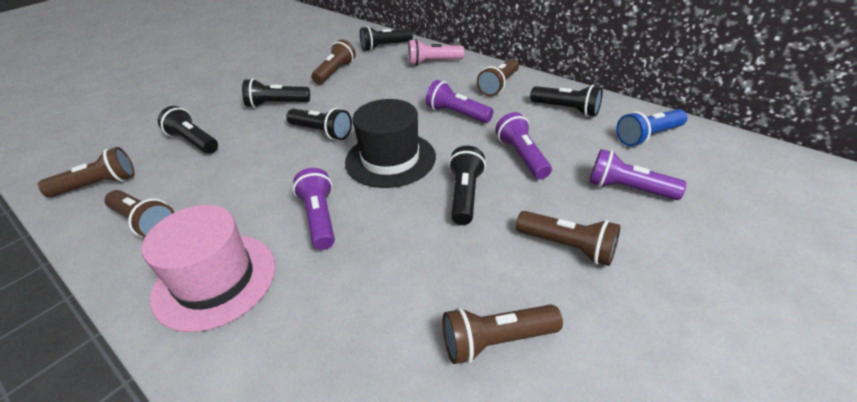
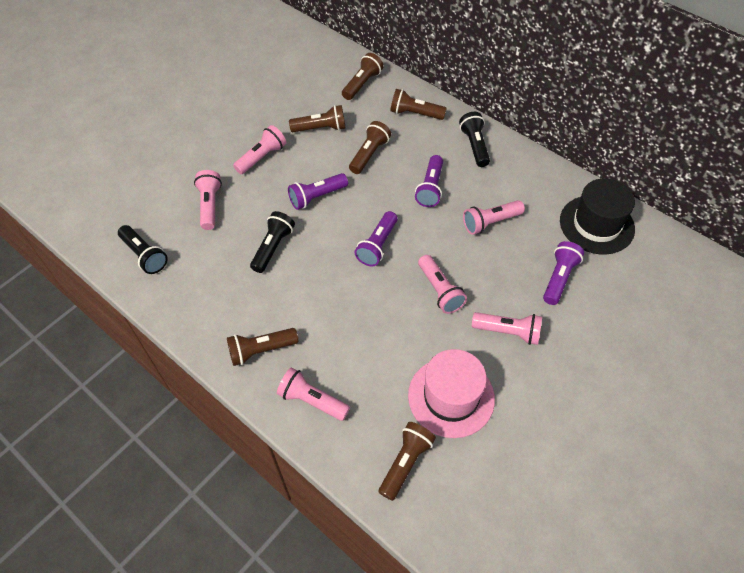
black flashlight: [158,106,218,154] [242,78,310,108] [286,108,352,140] [360,26,413,51] [449,146,486,225] [530,85,603,117] = 6 -> [118,225,168,274] [250,211,295,273] [459,112,490,167] = 3
blue flashlight: [616,109,687,146] = 1 -> none = 0
pink flashlight: [408,39,464,66] = 1 -> [194,170,222,230] [233,125,286,174] [277,367,350,421] [418,255,467,314] [463,200,525,235] [472,312,542,345] = 6

